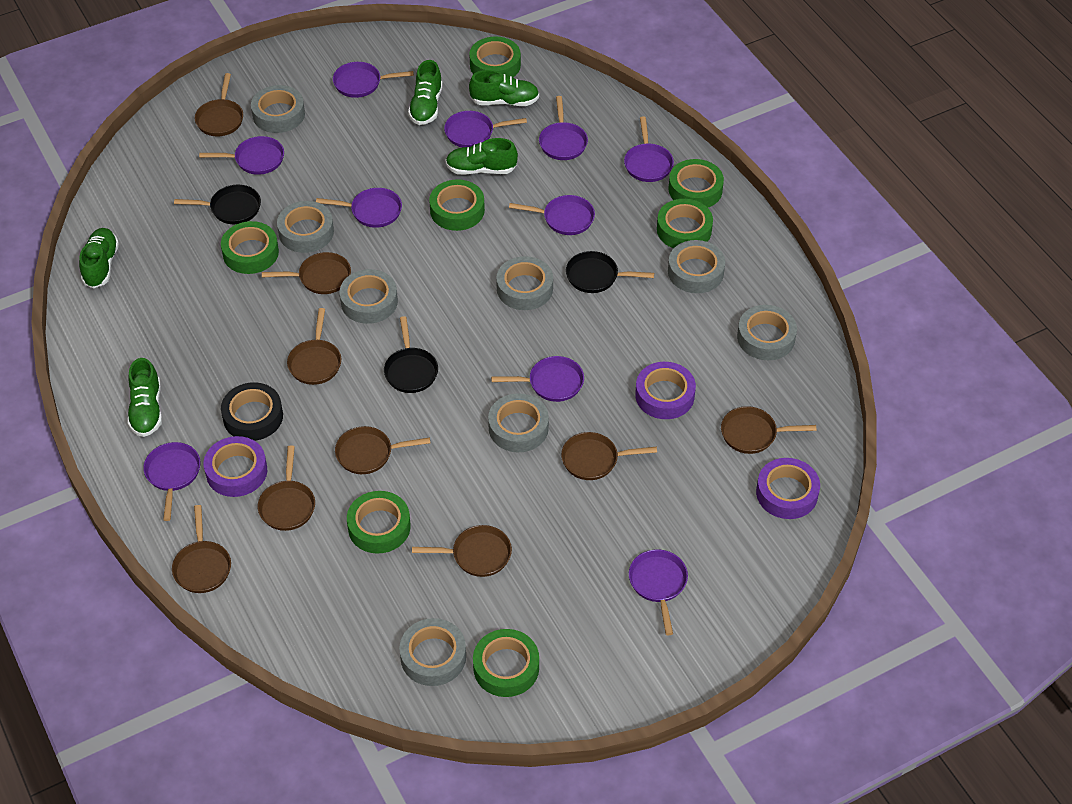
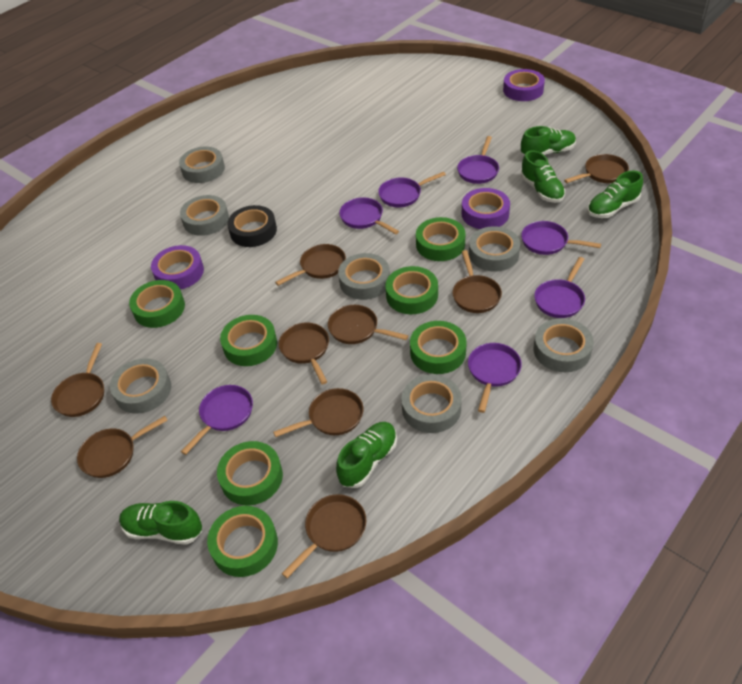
black pan: [174,185,261,224] [384,316,438,393] [566,251,654,293] = 3 -> none = 0
grey tape: [251,85,305,133] [277,201,334,253] [339,269,398,324] [399,618,466,686] [488,393,549,452] [496,256,553,310] [668,240,725,293] [737,305,797,360] = 8 -> [110,358,171,414] [179,147,225,183] [180,195,229,236] [338,253,390,300] [401,374,462,433] [469,226,520,272] [534,318,594,372] = 7
purple pan: [143,442,200,521] [199,136,284,175] [316,188,402,228] [333,62,414,98] [444,111,527,147] [491,356,584,402] [509,195,595,235] [539,96,588,160] [624,116,674,182] [629,549,688,635] = 10 -> [181,385,253,455] [339,197,399,234] [378,172,446,208] [457,136,499,184] [468,343,522,413] [521,221,601,255] [534,257,585,318] = 7

